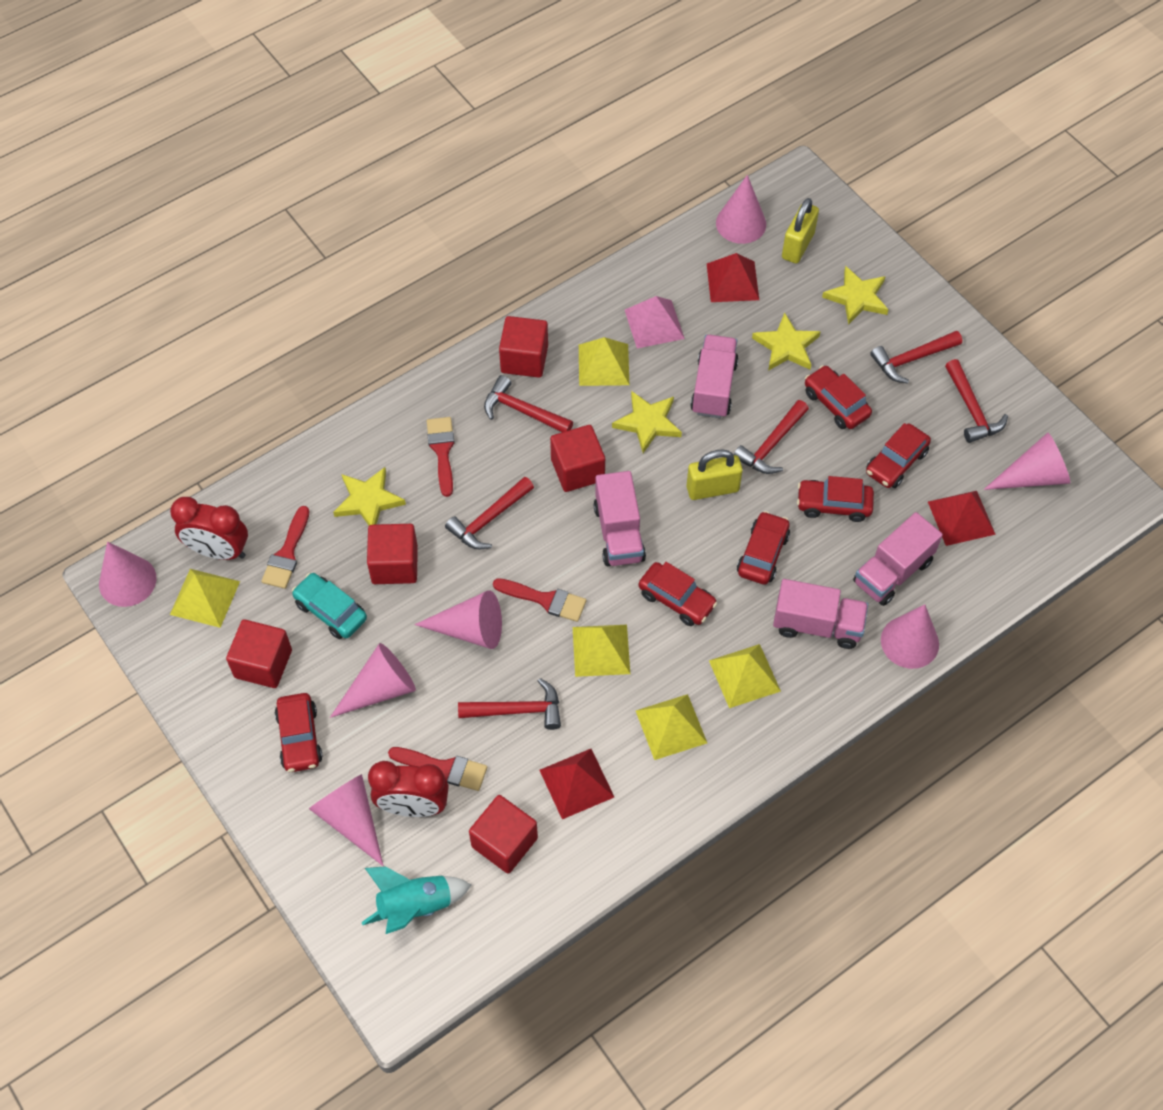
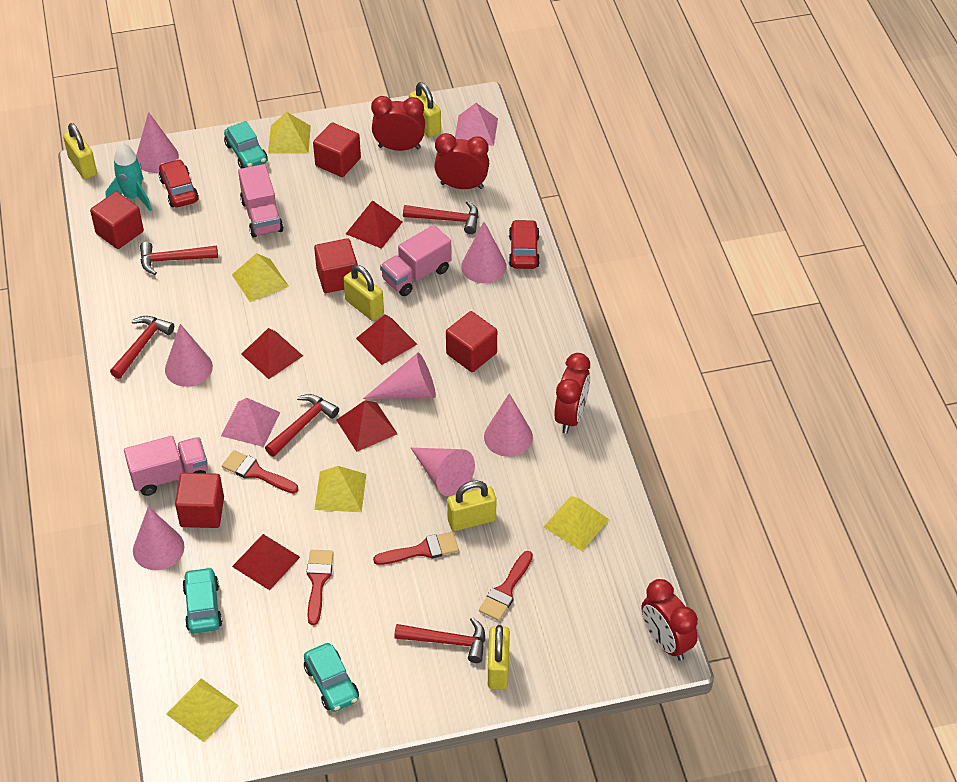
pink pyramid: [625,296,685,349] = 1 -> [221,398,281,447] [455,103,498,146] = 2
pink truck: [594,471,646,566] [690,335,739,418] [773,579,868,649] [853,512,943,606] = 4 -> [124,436,208,496] [238,164,284,238] [380,225,452,296] = 3
red car: [275,693,323,772] [639,562,718,626] [737,511,790,585] [797,476,874,522] [805,365,872,429] [866,423,931,488] = 6 -> [159,159,199,207] [509,219,540,269] = 2
red clock: [170,497,248,560] [368,761,449,817] = 2 -> [371,96,425,151] [434,133,489,189] [554,353,590,434] [641,579,698,661] = 4
red hammer: [445,477,534,549] [458,678,561,730] [484,375,573,432] [734,400,809,474] [870,331,962,384] [945,359,1008,443] = 6 -> [110,316,174,379] [140,242,218,275] [265,394,339,457] [394,617,485,663] [403,201,478,234] = 5
red pyramid: [540,749,614,819] [707,253,759,302] [928,491,996,546] = 3 -> [232,534,300,590] [241,328,303,379] [336,401,397,452] [346,200,402,249] [356,314,417,365] = 5
turquoise car: [292,573,367,639] = 1 -> [182,567,222,633] [224,121,268,169] [304,643,359,712] = 3
yellow padlock: [687,449,743,500] [782,198,819,263] = 2 -> [63,123,97,179] [343,265,384,321] [409,82,441,138] [447,480,496,531] [488,625,510,690] = 5
yellow star: [333,467,406,525] [612,391,682,453] [752,312,821,371] [822,266,889,325] = 4 -> none = 0

